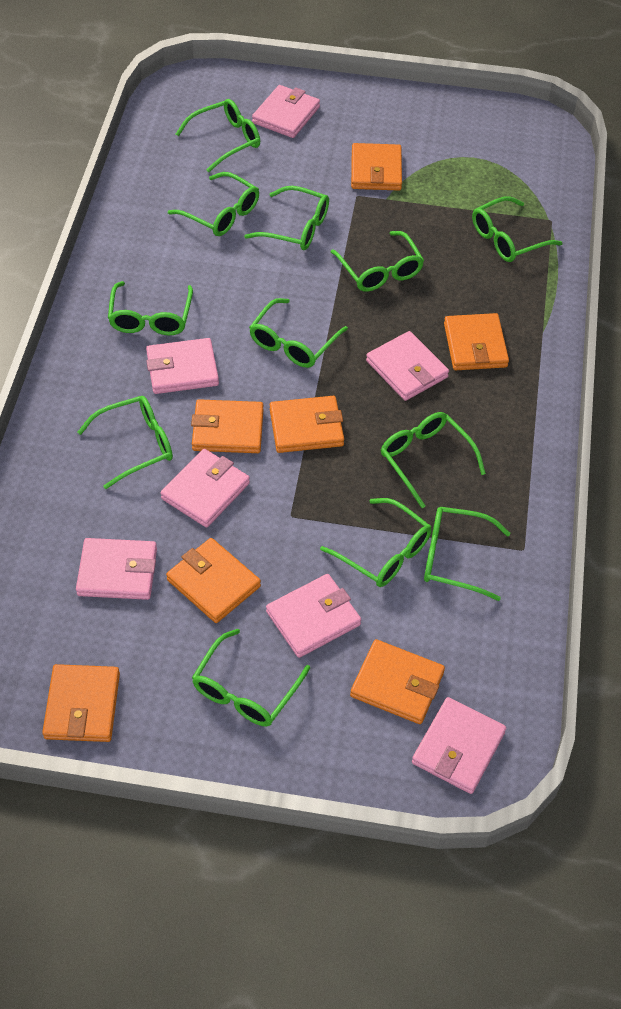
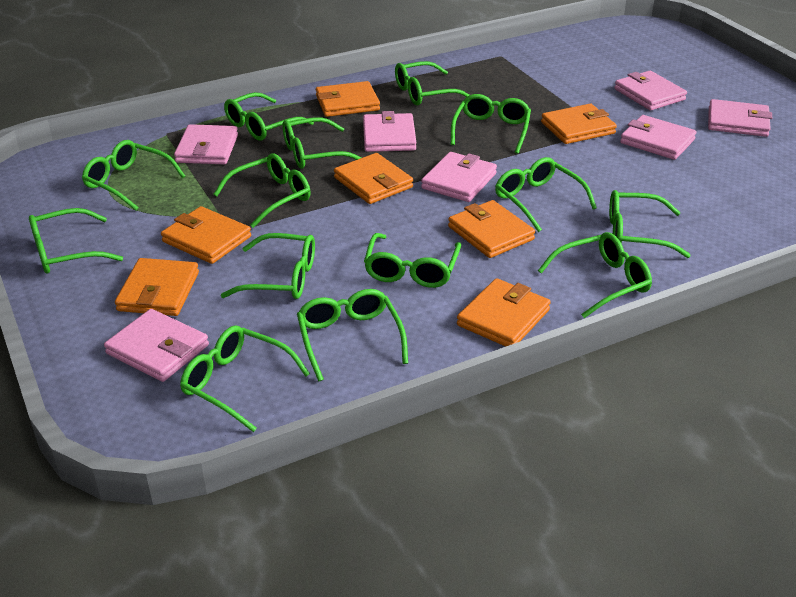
green glasses: [78,396,173,489] [108,281,193,335] [168,172,259,236] [176,99,260,172] [192,629,310,726] [244,186,329,250] [249,298,348,368] [320,498,432,587] [331,231,424,292] [381,412,486,508] [424,507,511,601] [472,196,563,262] = 12 -> [29,208,123,273] [82,140,185,210] [180,325,310,432] [214,153,311,228] [221,233,315,299] [224,92,314,141] [282,117,362,169] [297,289,408,382] [364,233,461,288] [395,61,469,105] [451,94,531,154] [495,157,597,232] [538,232,652,318] [609,190,691,258] = 14

